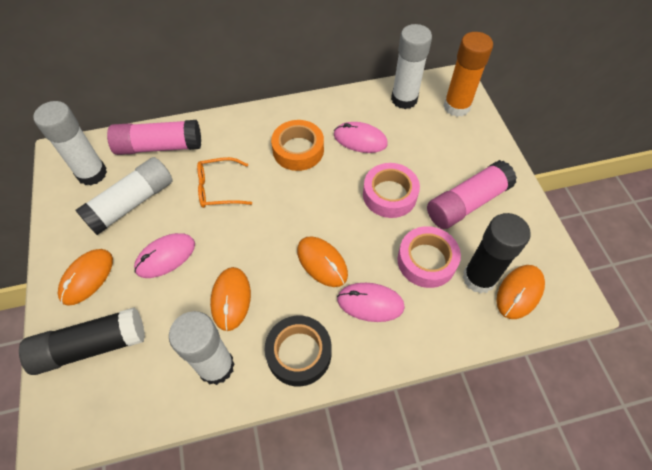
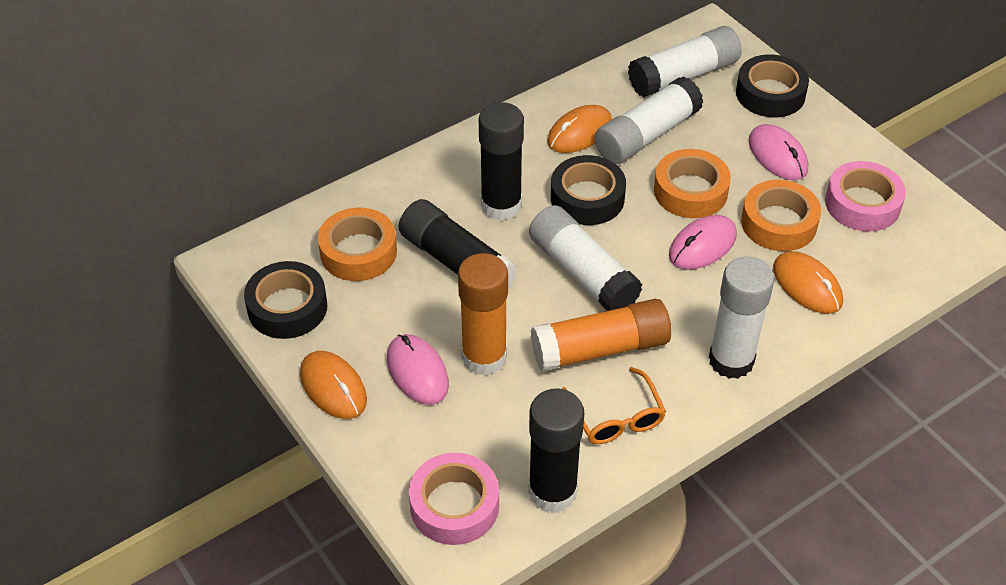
black glue stick: [19,307,145,375] [463,213,530,294] = 2 -> [399,199,517,289] [479,102,524,221] [528,389,584,513] = 3
black tape: [265,316,332,386] = 1 -> [244,261,327,339] [551,155,626,225] [736,54,809,118] = 3
orange glue stick: [443,32,493,117] = 1 -> [458,253,508,376] [531,299,671,371] = 2
orange mouse: [58,249,113,306] [210,267,251,331] [297,236,348,287] [497,265,545,319] = 4 -> [300,351,367,419] [547,105,612,153] [773,251,843,314] = 3
orange tape: [271,120,324,171] = 1 -> [318,208,397,281] [654,149,731,218] [741,180,821,251] = 3
pink glue stick: [107,120,201,155] [427,160,517,229] = 2 -> none = 0

